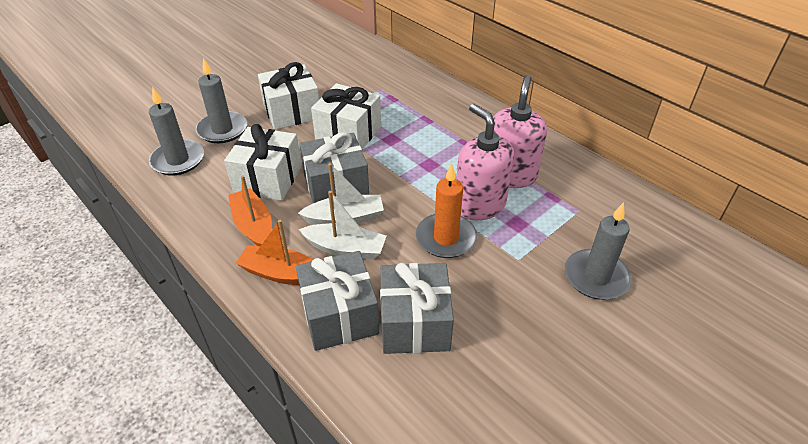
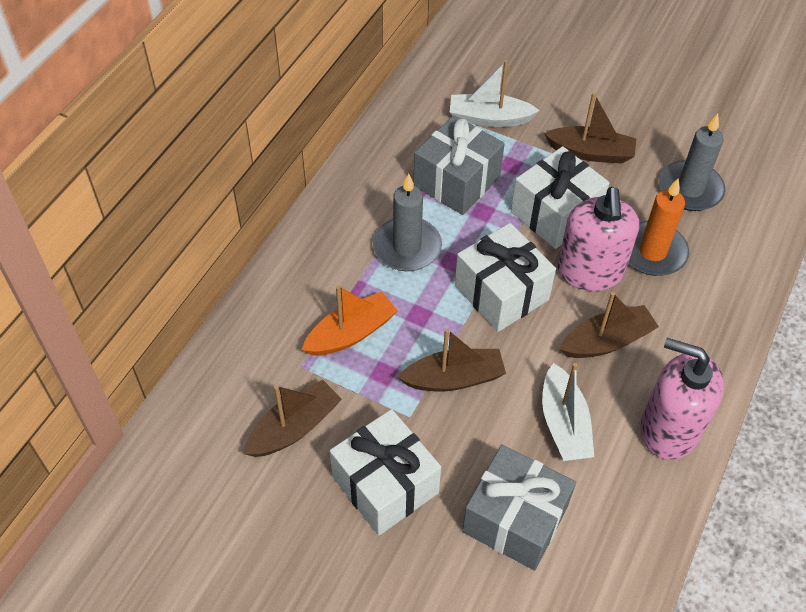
brown boat: none = 0 -> [244,380,342,457] [398,329,506,391] [544,93,637,163] [560,292,659,358] = 4
grey candle: [149,87,204,175] [196,58,247,143] [565,202,632,300] = 3 -> [373,174,442,271] [659,114,726,211] = 2
grey gift: [296,251,379,351] [299,132,369,203] [380,263,454,354] = 3 -> [414,115,505,215] [462,445,576,570] = 2
orange boat: [228,175,272,246] [236,220,313,285] = 2 -> [302,285,398,356] = 1

